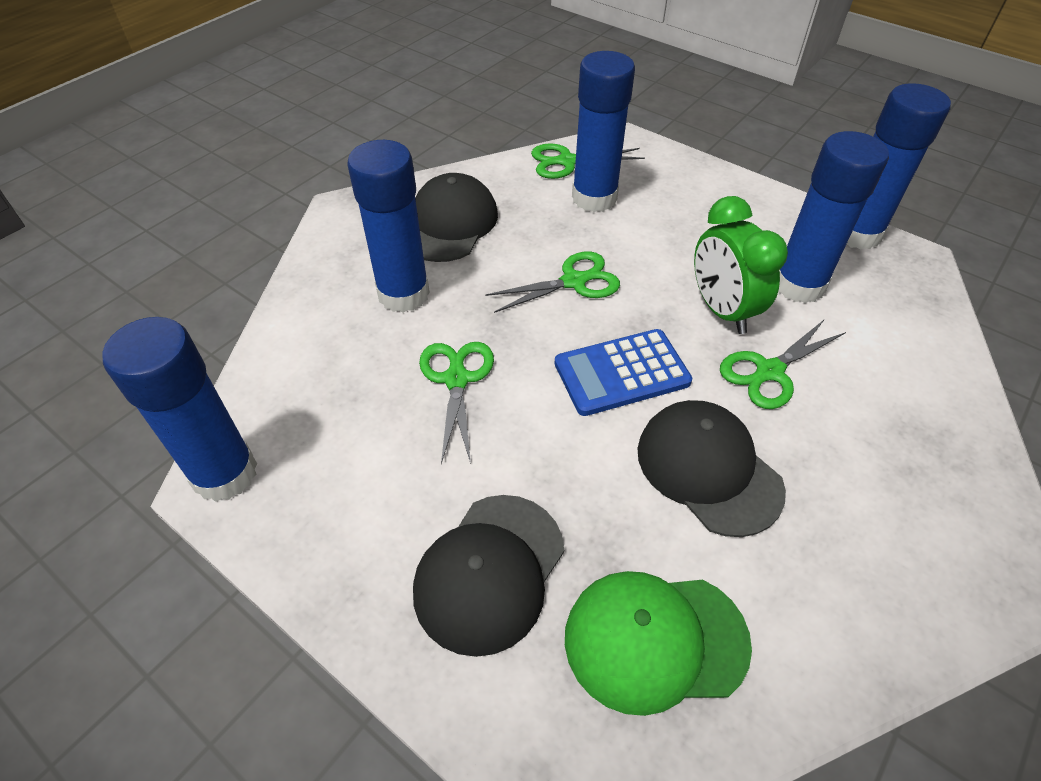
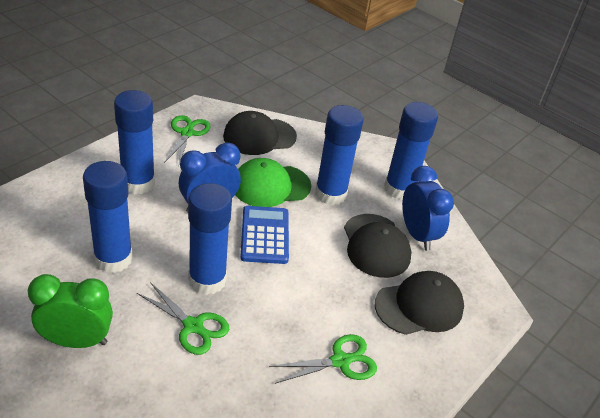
blue clock: none = 0 -> [179,143,241,212] [402,166,454,251] = 2
green scissors: [419,342,494,464] [485,251,620,313] [531,143,645,179] [720,319,846,409] = 4 -> [137,282,229,355] [164,115,211,164] [269,334,377,384] = 3

